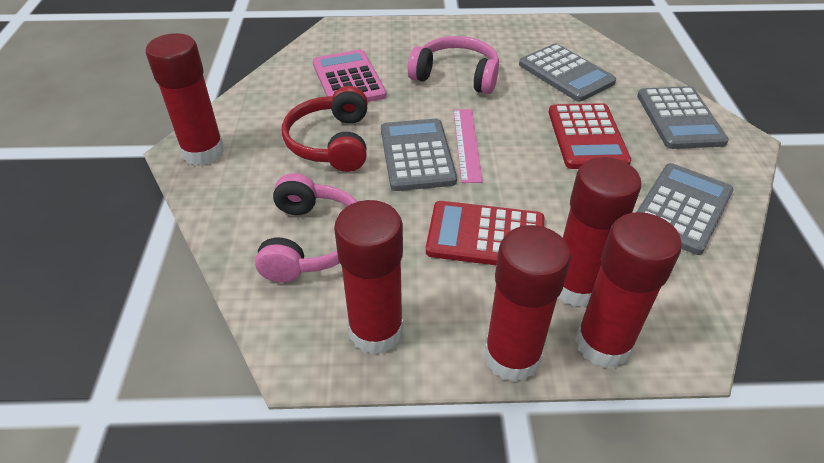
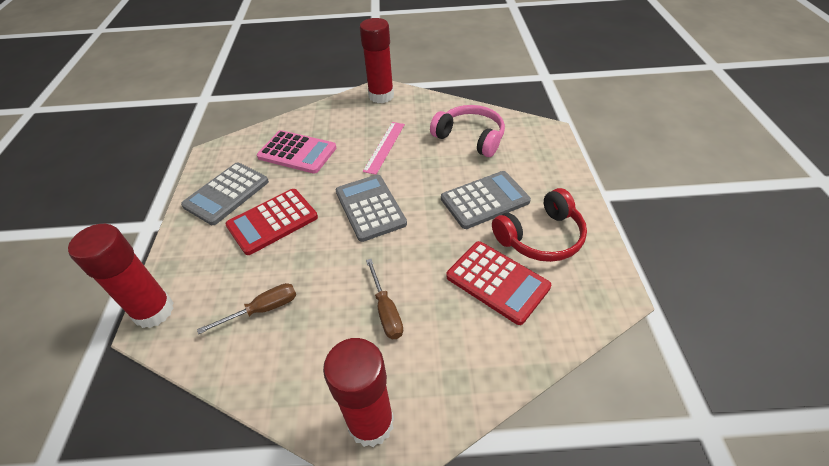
brown screwdriver: none = 0 -> [197,283,296,334] [366,259,403,339] = 2
grey calculator: [381,119,457,191] [519,44,616,102] [637,86,729,149] [637,163,734,255] = 4 -> [181,163,269,225] [336,175,407,242] [441,171,531,229] = 3
pink headphones: [255,173,357,283] [408,36,499,94] = 2 -> [430,105,505,157] = 1
red glue stick: [146,33,225,166] [334,200,403,355] [484,225,571,382] [557,157,641,307] [575,212,682,368] = 5 -> [68,224,174,328] [323,338,394,447] [360,18,394,103] = 3

